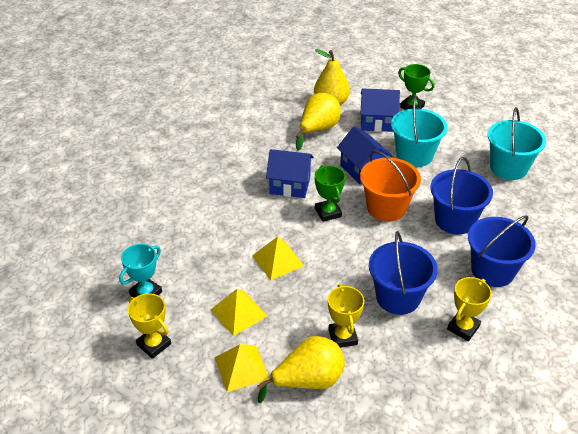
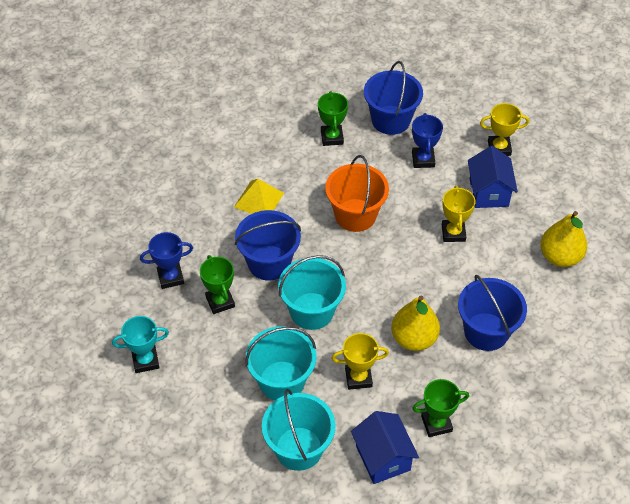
blue house: [266,149,314,198] [337,126,392,185] [360,88,400,132] = 3 -> [351,411,419,484] [468,146,518,208] = 2
blue trophy: none = 0 -> [140,232,193,289] [412,113,443,168] = 2
green trophy: [315,166,346,222] [398,64,434,110] = 2 -> [200,255,235,314] [318,91,348,146] [412,379,469,437] = 3
turquoise bucket: [391,96,447,167] [488,107,546,180] = 2 -> [245,326,316,401] [262,389,336,471] [278,255,346,330] = 3
yellow pear: [257,336,345,403] [296,93,341,151] [314,49,350,106] = 3 -> [391,296,440,351] [540,211,587,267] = 2
yellow pyramid: [211,289,267,336] [215,344,269,392] [252,236,304,280] = 3 -> [234,179,284,214] = 1

